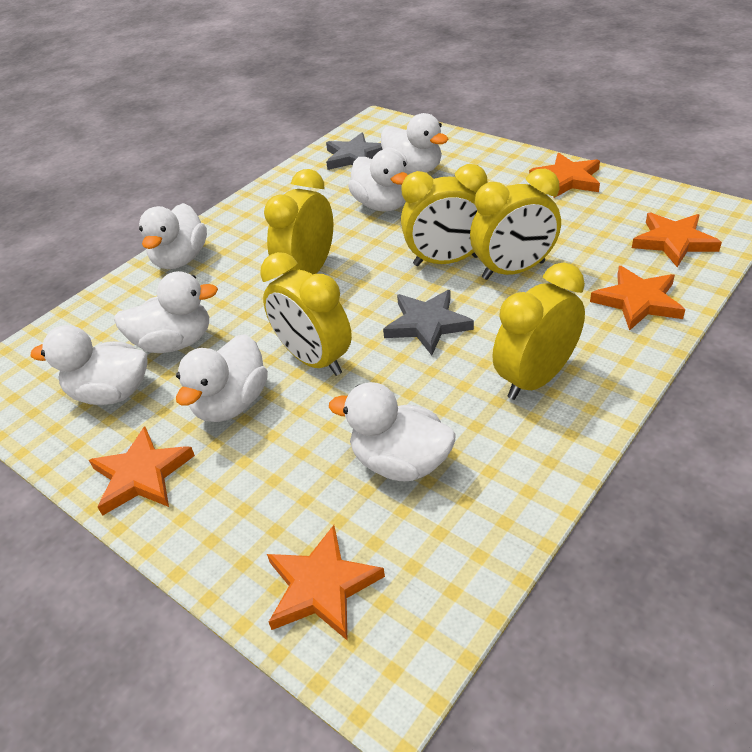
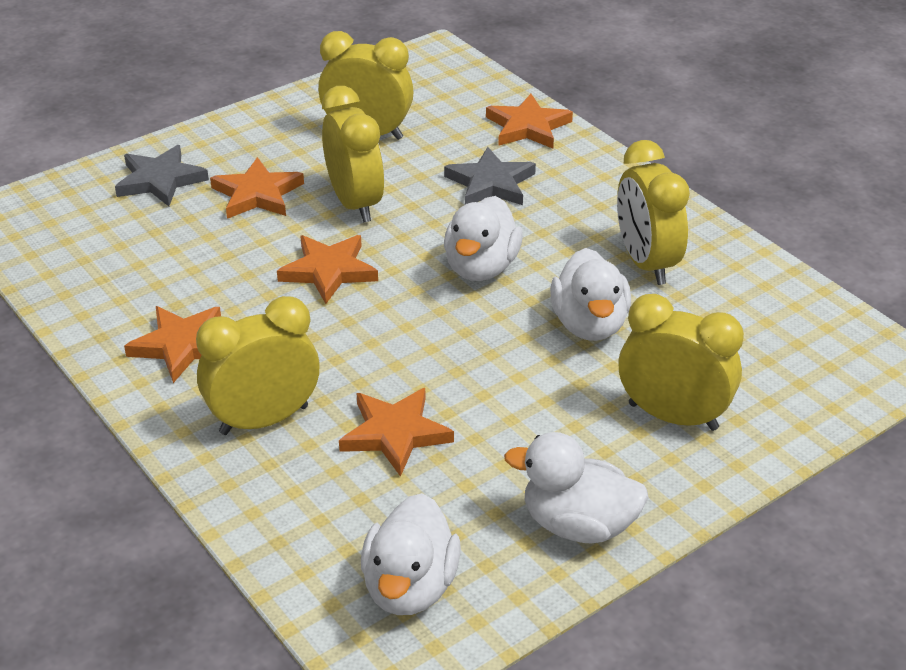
white duck: [31,325,148,405] [114,271,218,353] [139,203,207,269] [176,334,268,422] [329,382,456,481] [348,149,408,212] [381,113,448,174] = 7 -> [361,493,461,615] [444,196,523,281] [504,432,649,543] [550,248,631,341] = 4

